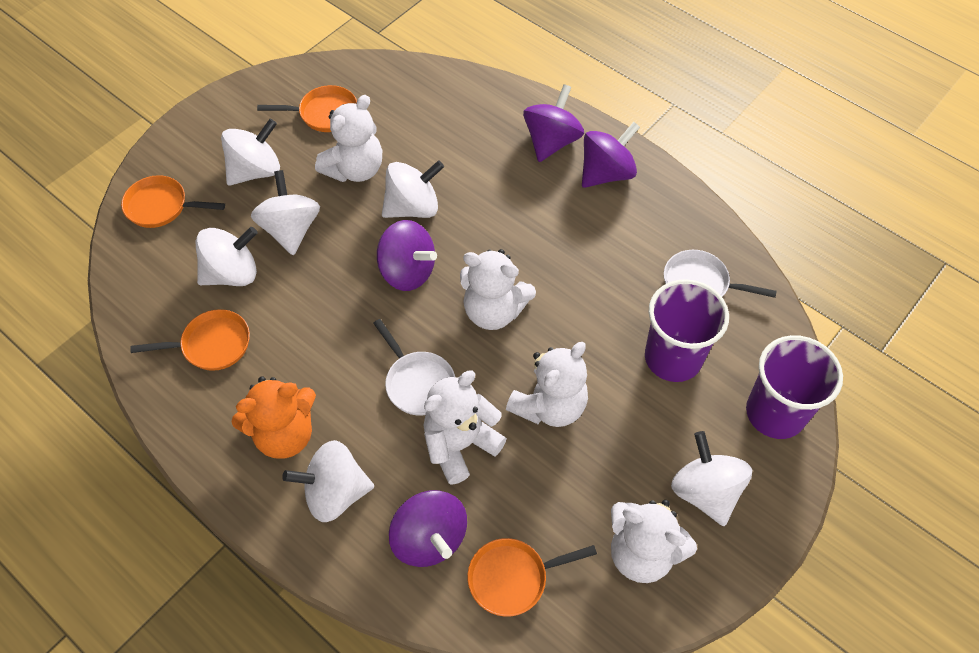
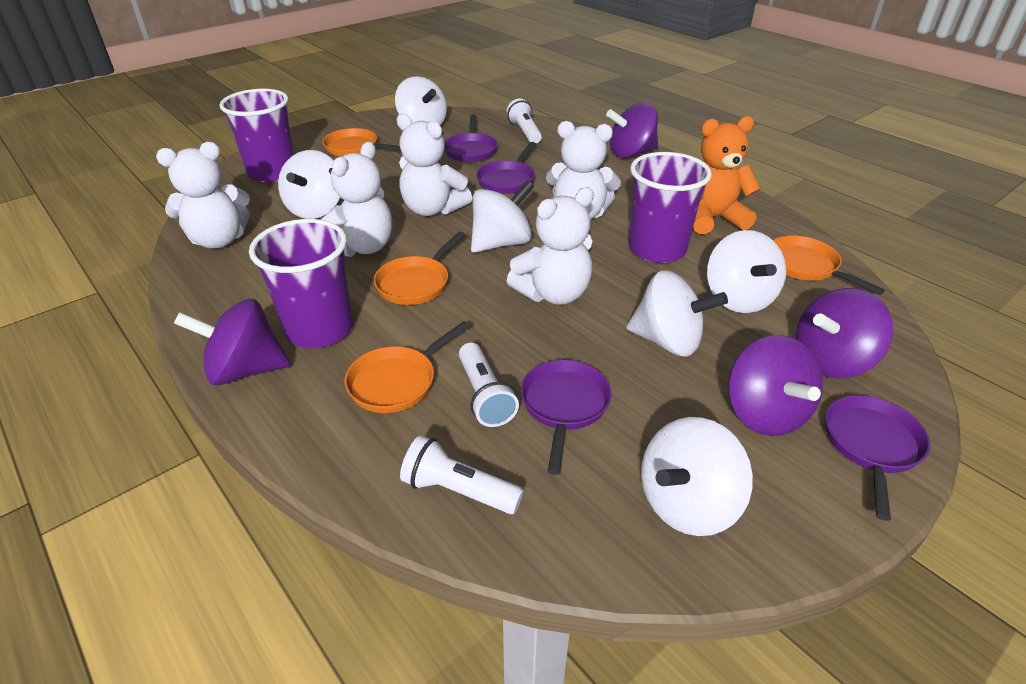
purple cup: [645,279,729,382] [746,335,843,439] = 2 -> [219,89,295,182] [249,219,353,348] [629,152,712,263] = 3
purple pan: none = 0 -> [445,114,498,162] [476,142,536,194] [521,360,612,475] [825,395,930,521] = 4
white flashlight: none = 0 -> [400,435,524,514] [459,343,519,427] [507,99,542,144] = 3
white pan: [373,319,455,416] [664,250,777,298] = 2 -> none = 0

